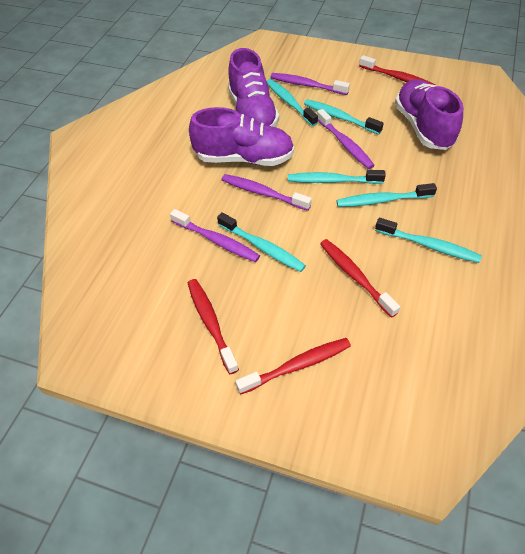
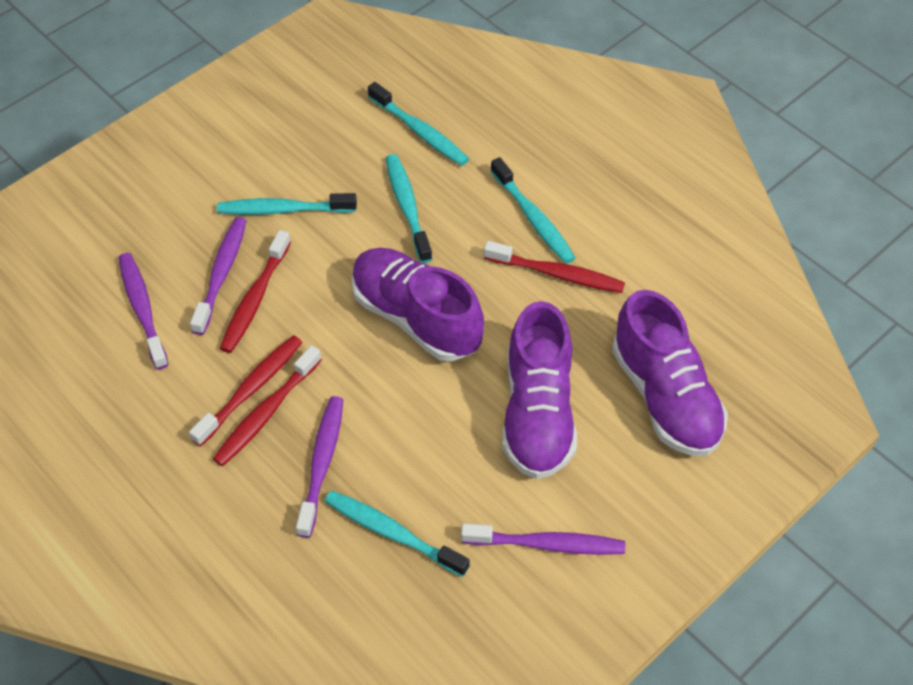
turquoise toothbrush: [217,212,306,272] [267,79,318,126] [288,170,386,184] [304,99,384,135] [336,183,437,207] [375,218,482,263] = 6 -> [217,193,357,215] [325,490,470,577] [368,82,469,166] [386,154,432,263] [491,157,575,264] = 5

